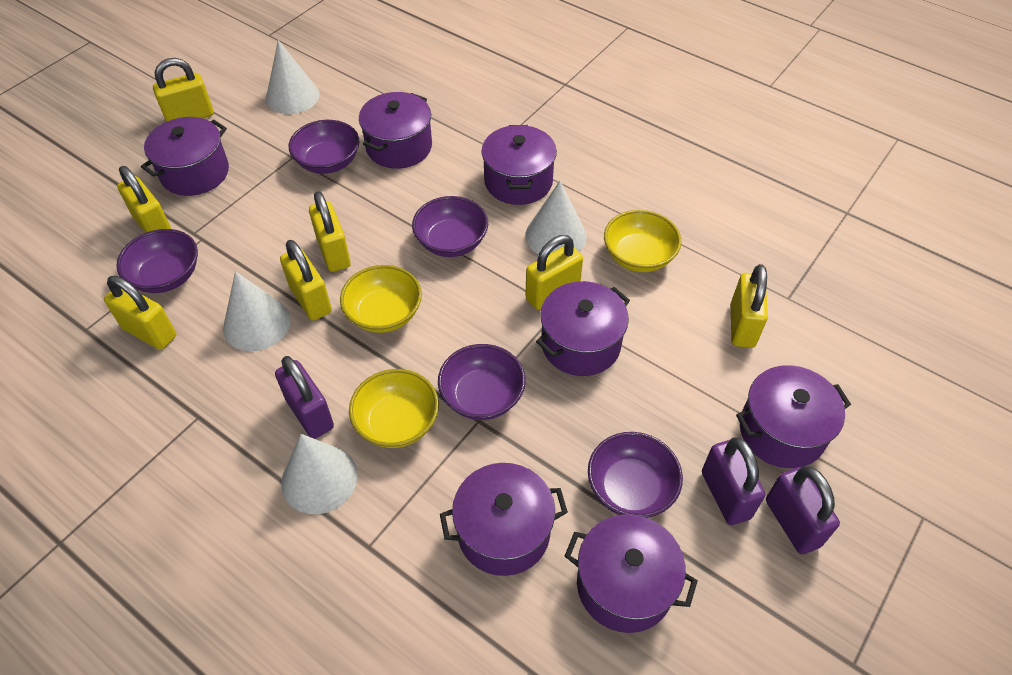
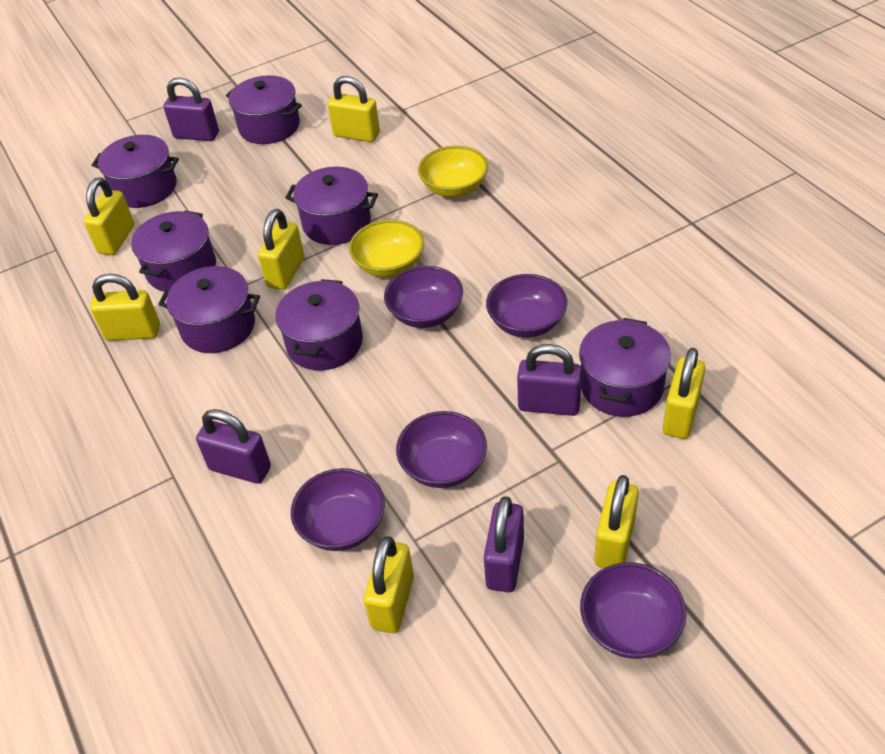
purple padlock: [275,356,334,439] [702,437,765,525] [766,466,840,554] = 3 -> [163,77,219,141] [196,409,271,484] [484,496,524,592] [517,344,582,416] = 4
white cone: [223,271,291,351] [266,40,320,114] [281,434,358,514] [525,181,587,255] = 4 -> none = 0
yellow bowl: [340,265,422,333] [349,369,439,448] [604,210,682,272] = 3 -> [349,220,424,277] [418,146,488,197] = 2

